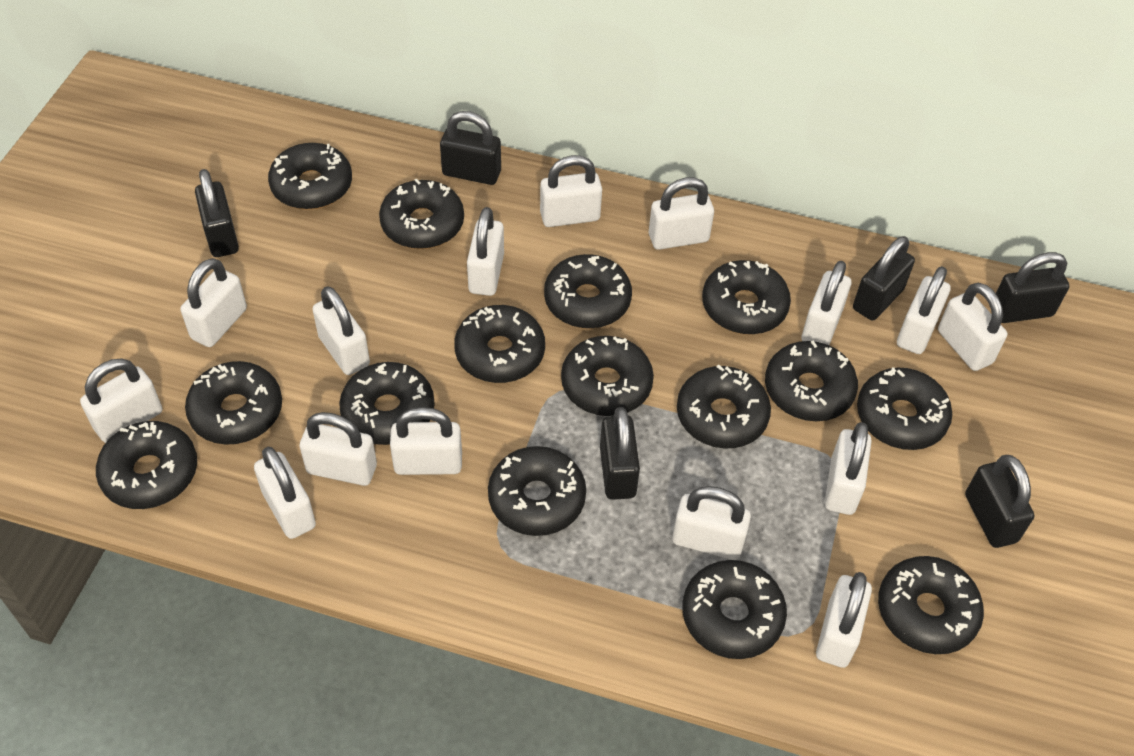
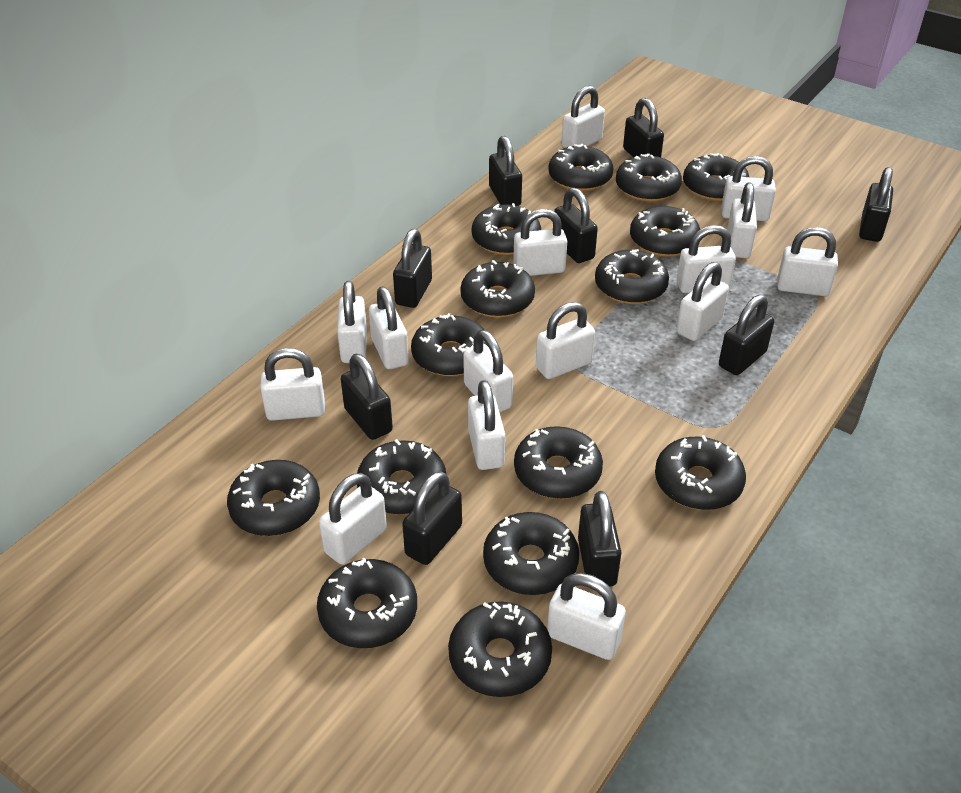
black padlock: [195,169,239,257] [440,111,501,185] [600,407,640,500] [853,236,915,320] [965,455,1034,548] [996,252,1069,323] = 6 -> [341,354,393,440] [393,229,432,308] [402,471,462,565] [489,136,522,206] [554,187,598,263] [578,491,622,586] [623,98,664,157] [719,295,774,375] [859,167,893,242] = 9

